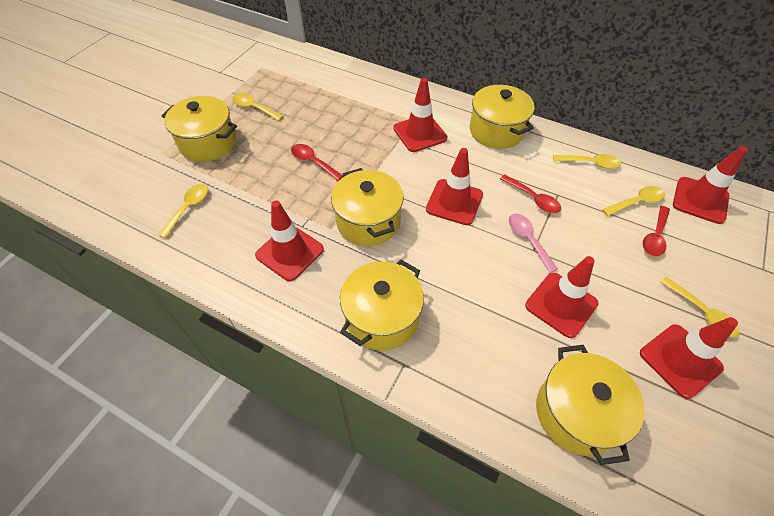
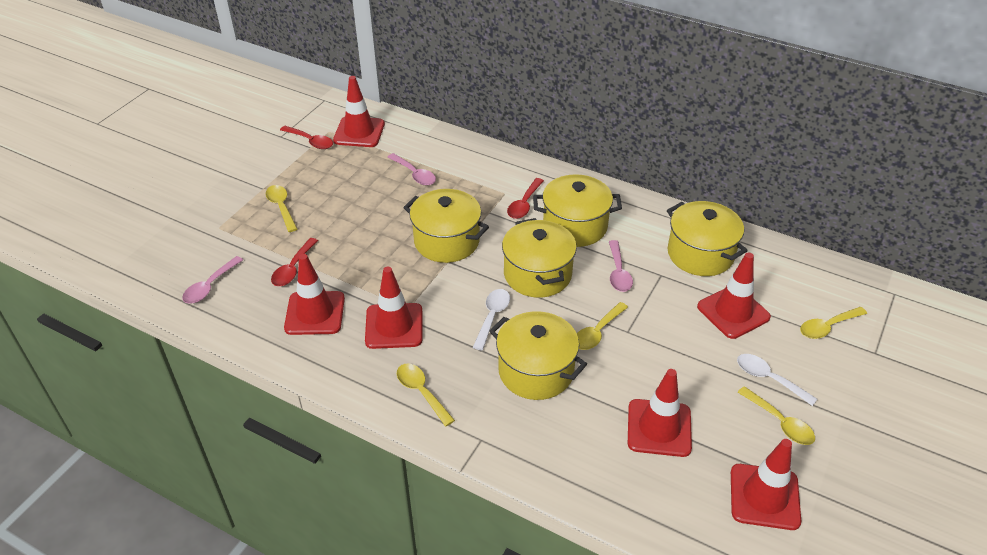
pink spoon: [509,214,558,273] = 1 -> [182,256,243,304] [388,153,436,186] [609,240,633,292] = 3
white spoon: none = 0 -> [473,289,510,350] [737,354,817,406] = 2

